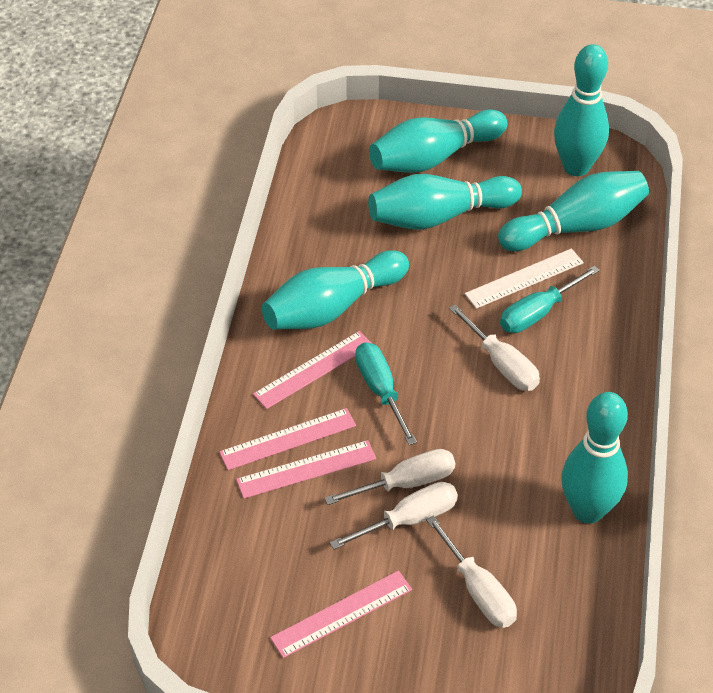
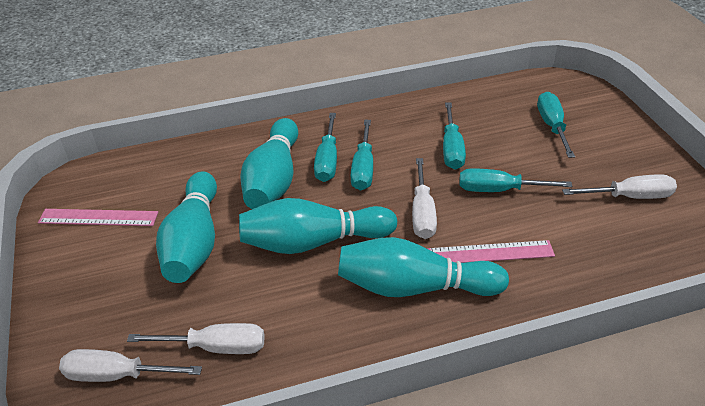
pink ruler: [219,408,356,470] [236,440,376,499] [253,331,372,409] [270,570,412,658] = 4 -> [38,209,158,226] [427,240,555,263] = 2
turquoise bowling pin: [262,250,409,330] [368,174,522,230] [369,109,507,173] [498,171,649,251] [554,44,609,176] [561,392,628,524] = 6 -> [156,172,217,283] [239,198,397,254] [240,118,298,209] [338,237,509,297] = 4
turquoise screwdriver: [355,342,417,445] [500,266,600,333] = 2 -> [314,113,337,182] [351,120,373,191] [443,102,466,170] [459,168,572,192] [537,92,575,158] = 5
white ruler: [465,248,584,309] = 1 -> none = 0

